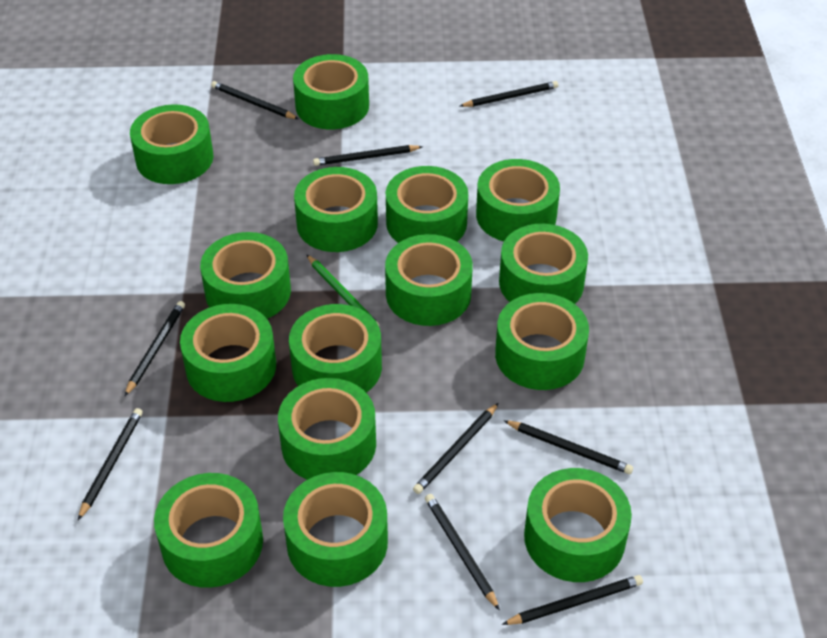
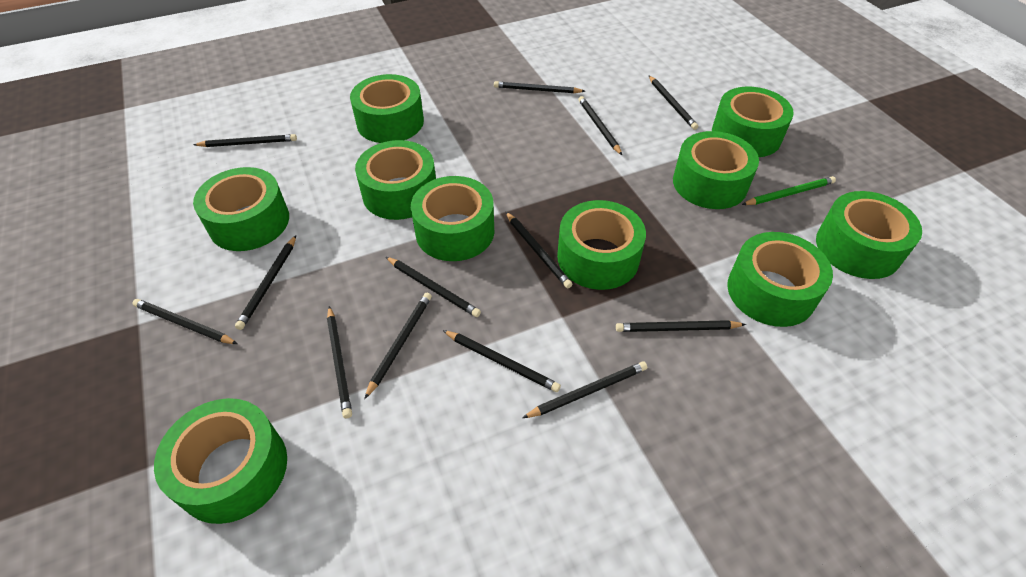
black pencil: [78,408,143,520] [124,301,185,397] [211,81,299,119] [313,145,423,166] [413,403,499,494] [425,494,500,611] [460,81,558,107] [502,575,643,625] [503,420,633,474] = 9 -> [132,299,237,344] [193,134,297,147] [235,235,296,330] [327,306,352,419] [364,292,432,399] [386,257,481,317] [443,330,561,392] [494,81,585,93] [506,212,573,288] [522,361,647,418] [578,96,622,155] [616,320,746,332] [649,76,698,130] = 13
green tape: [130,104,214,184] [154,473,263,588] [180,304,276,402] [200,232,291,319] [278,378,376,480] [283,472,388,587] [289,304,382,393] [293,54,369,129] [294,167,378,252] [385,234,473,326] [386,166,468,243] [476,159,560,241] [495,293,589,390] [499,224,588,304] [524,468,632,582] = 15 -> [154,398,287,524] [193,167,289,251] [350,74,424,143] [355,140,436,220] [411,176,494,261] [557,200,646,290] [673,131,759,209] [712,87,794,157] [727,232,833,327] [816,191,922,279] = 10

